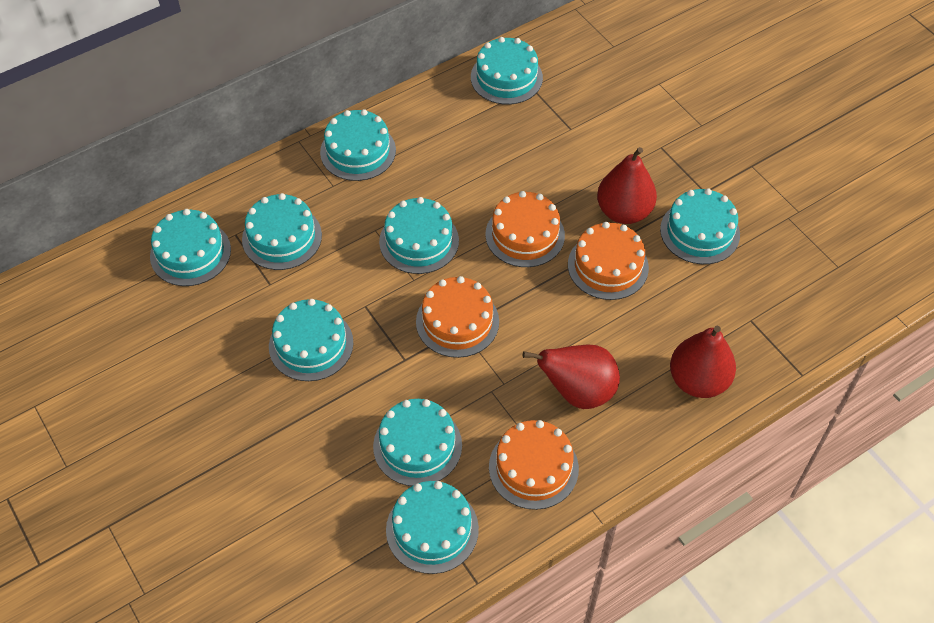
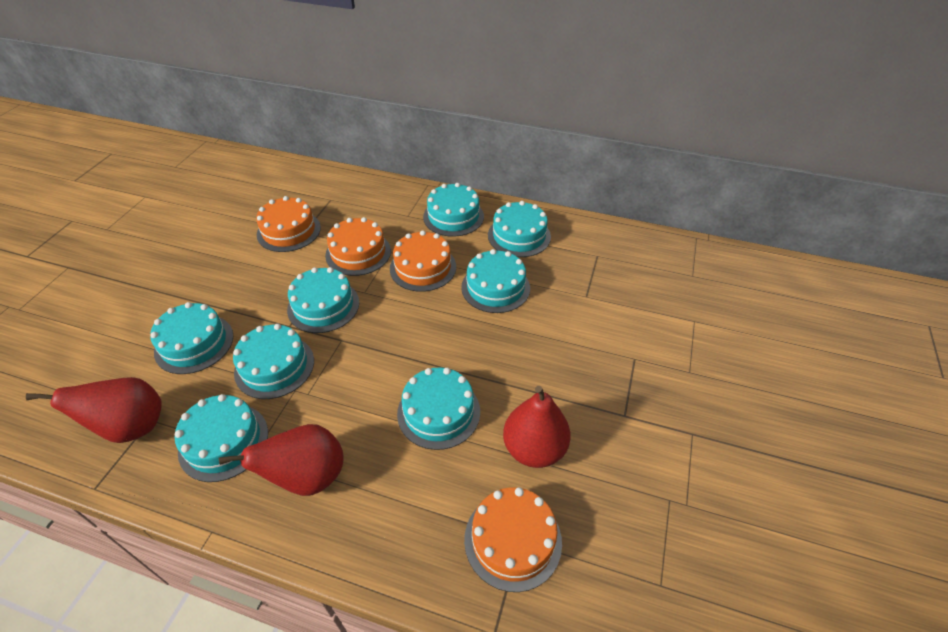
turquoise cake: [150,209,231,286] [242,193,322,270] [269,299,353,381] [320,109,396,181] [373,399,462,486] [379,197,459,274] [386,481,479,574] [471,37,543,105] [660,189,740,264] = 9 -> [150,302,233,374] [175,394,268,482] [233,324,314,399] [287,267,359,333] [397,368,480,450] [423,183,484,237] [461,249,530,313] [488,201,551,257] = 8

